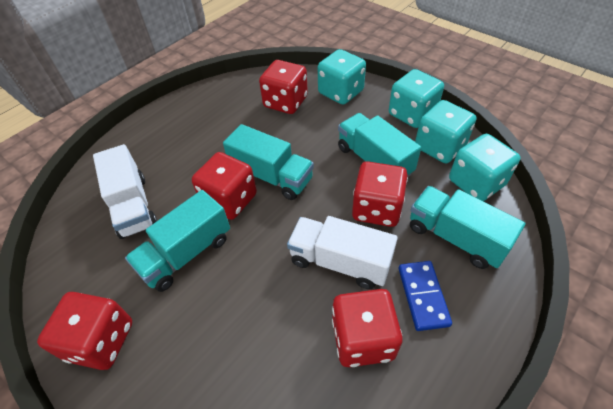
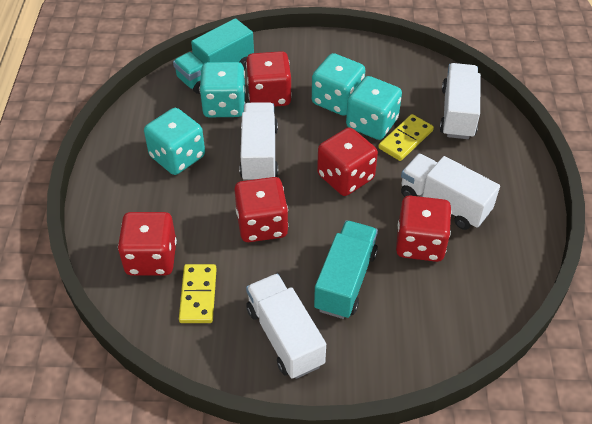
blue domino: [399,261,452,331] = 1 -> none = 0
turquoise truck: [125,190,230,292] [223,124,314,200] [338,113,421,177] [410,186,526,269] = 4 -> [173,18,254,94] [314,220,378,319] = 2
white truck: [93,144,157,239] [287,216,398,289] = 2 -> [240,102,278,180] [246,273,326,379] [401,154,500,230] [440,63,481,139] = 4
yellow domino: none = 0 -> [179,264,217,323] [378,114,434,161] = 2

